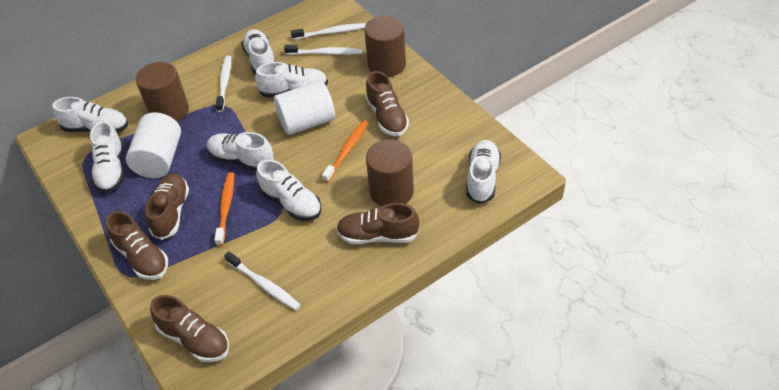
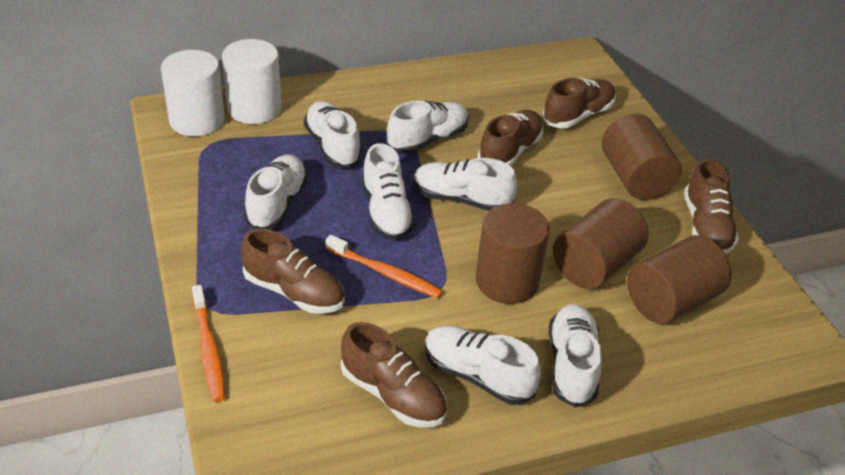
brown cylinder: [136,62,189,122] [364,16,406,77] [366,139,414,207] = 3 -> [476,203,550,304] [553,198,649,289] [602,114,682,200] [627,235,731,324] = 4
white toothbrush: [216,55,231,112] [224,251,300,310] [284,45,362,55] [291,23,366,40] = 4 -> none = 0

